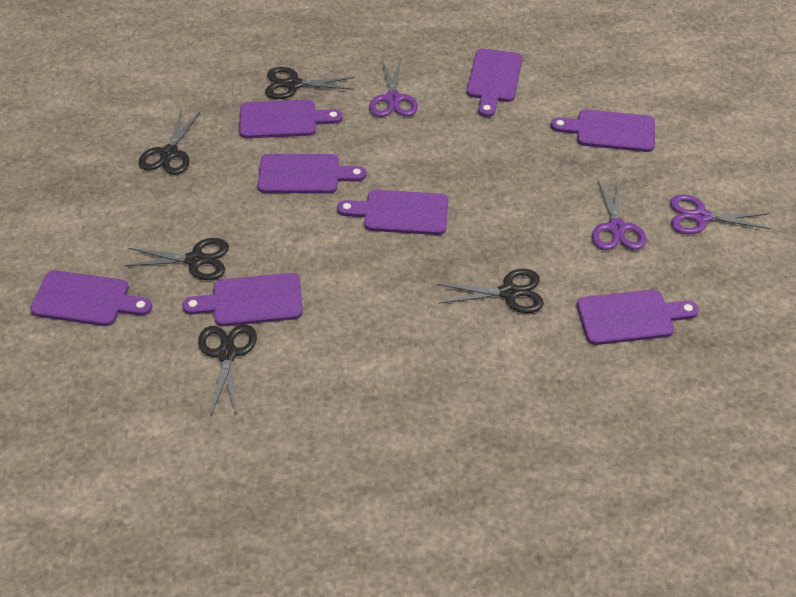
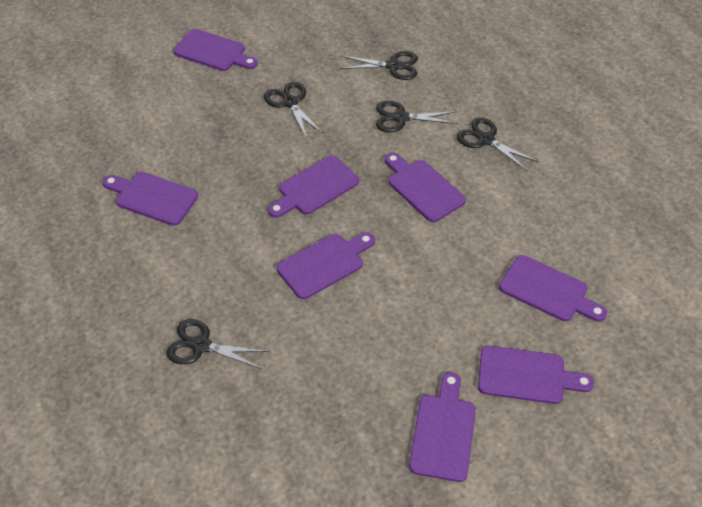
purple scissors: [369,58,418,117] [592,179,647,250] [670,194,771,234] = 3 -> none = 0

